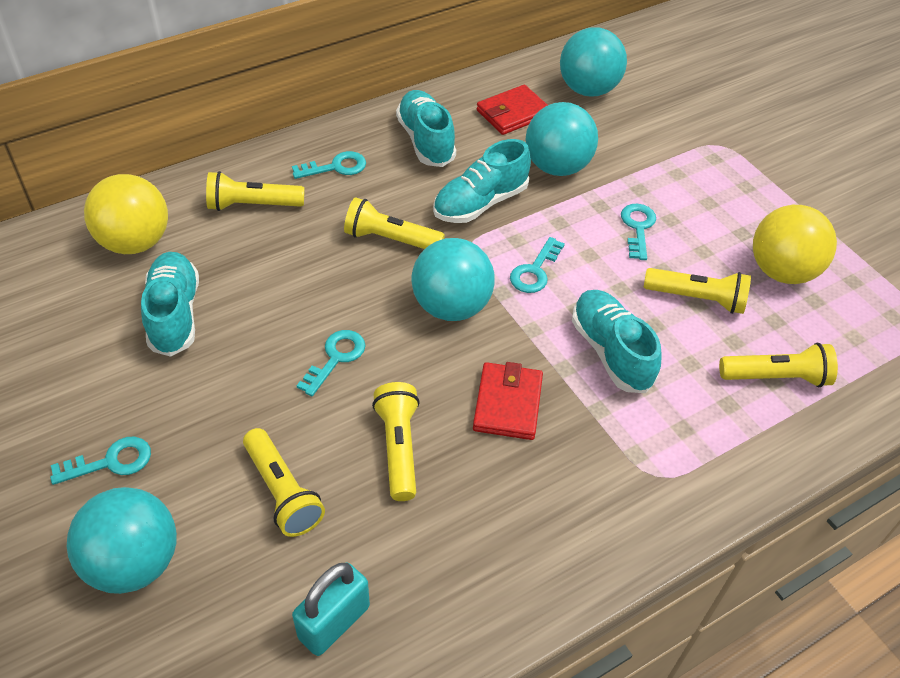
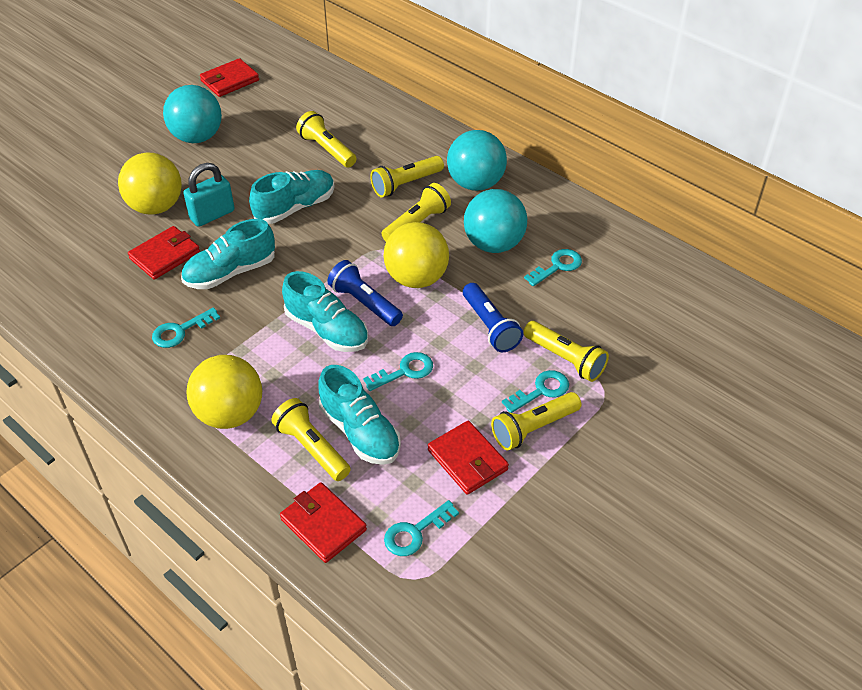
blue flashlight: none = 0 -> [327,260,403,326] [463,283,523,352] = 2
red wallet: [473,362,543,440] [477,85,548,135] = 2 -> [128,226,200,280] [200,58,259,97] [280,482,367,563] [428,421,509,495] = 4
turquoise ball: [67,487,177,594] [412,238,495,321] [526,102,598,176] [560,27,627,97] = 4 -> [163,85,222,143] [447,130,507,191] [464,189,527,253] = 3
yellow ball: [84,174,168,254] [753,205,837,284] = 2 -> [118,152,182,215] [187,355,262,429] [384,222,449,288] = 3

